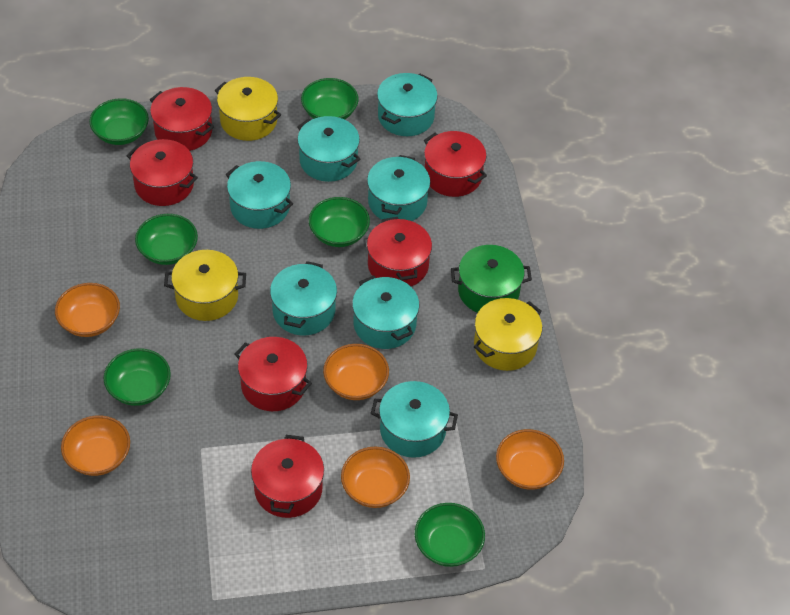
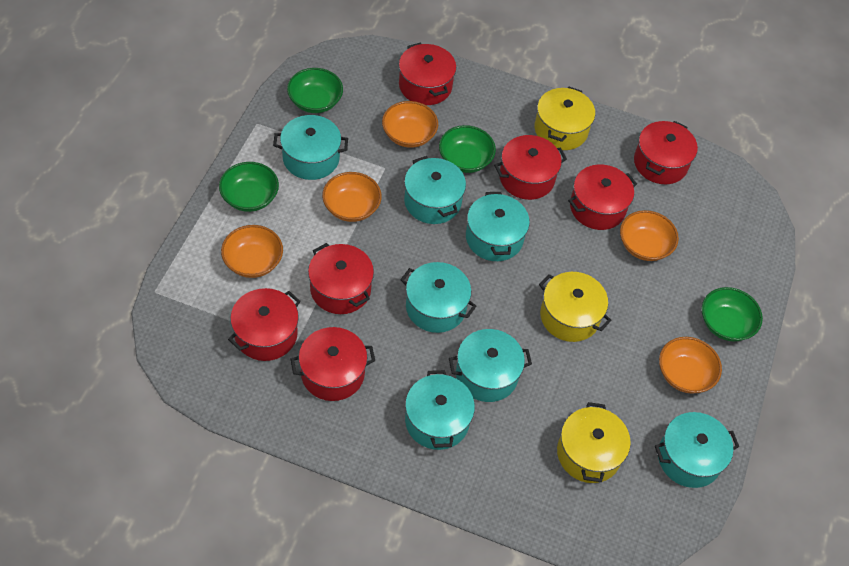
green bowl: [90,98,149,145] [104,349,171,406] [135,214,198,265] [301,78,359,120] [309,197,370,247] [415,503,485,567] = 6 -> [219,162,279,212] [287,68,343,113] [439,125,496,173] [702,287,763,341] = 4
green pot: [451,245,532,313] = 1 -> none = 0
red pot: [127,139,198,206] [150,87,214,151] [235,337,312,411] [251,435,324,518] [367,217,432,286] [424,131,487,197] = 6 -> [228,288,301,361] [291,327,375,401] [308,243,374,314] [399,43,456,105] [494,135,567,200] [568,164,637,230] [634,121,698,184] = 7

